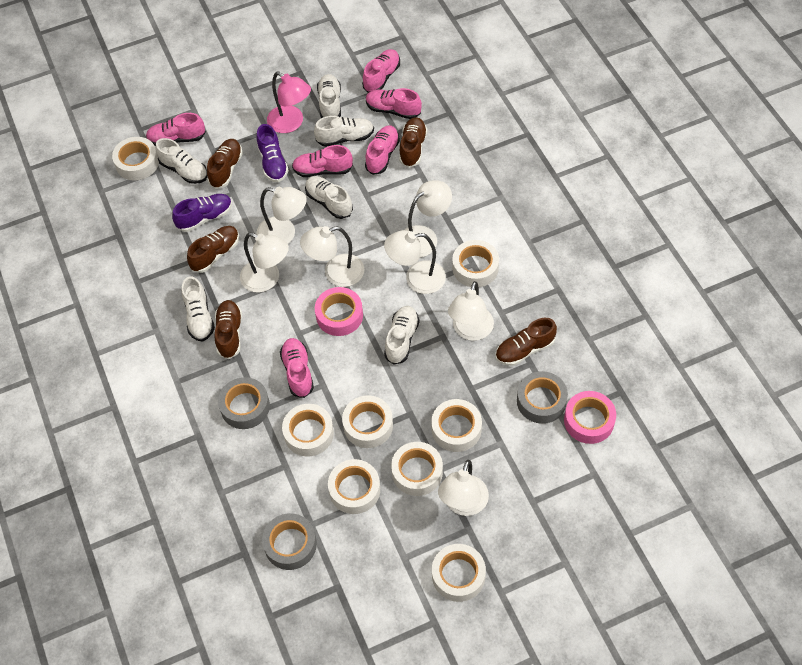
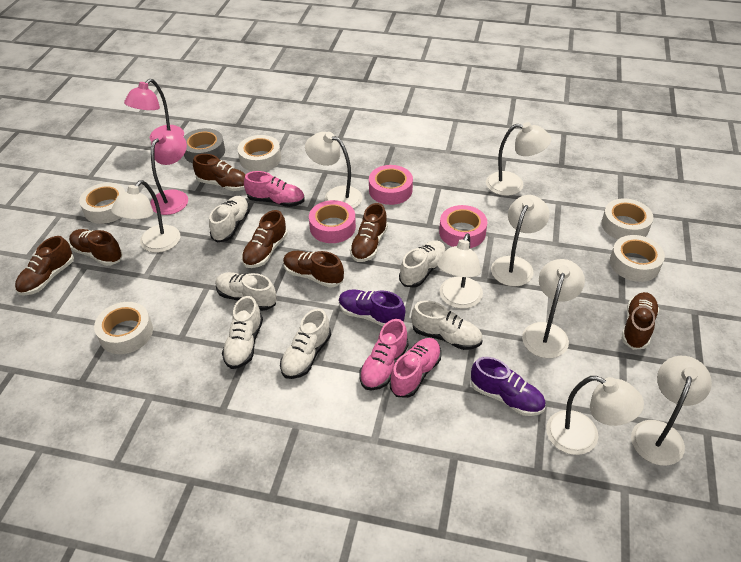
brown shoe: [187,226,239,273] [207,139,243,189] [214,300,242,359] [399,117,427,168] [495,318,557,366] = 5 -> [15,236,74,296] [69,229,123,266] [193,154,246,191] [241,210,288,268] [283,251,344,288] [350,203,388,262] [621,292,659,350] = 7
grey tape: [218,377,270,429] [262,513,317,570] [517,371,568,424] = 3 -> [184,128,225,164] = 1
pink lamp: [267,72,311,133] = 1 -> [124,79,184,142] [150,130,188,215] = 2
pink shoe: [146,113,206,146] [280,338,314,398] [292,145,353,177] [362,49,400,93] [365,126,400,175] [366,88,422,119] = 6 -> [244,171,305,207] [359,319,409,390] [389,338,441,398] = 3
pink tape: [315,287,363,336] [564,391,616,444] = 2 -> [309,200,356,243] [369,165,413,205] [439,205,487,248] = 3
white lamp: [240,233,289,293] [256,187,307,244] [300,226,364,287] [384,230,446,294] [405,180,452,257] [438,460,489,516] [448,281,494,341] = 7 -> [111,180,180,253] [305,132,362,209] [437,233,483,309] [486,122,551,196] [491,195,550,287] [522,259,585,358] [546,376,644,455] [631,356,712,466] = 8
white tape: [112,137,159,180] [282,404,334,456] [328,459,380,514] [342,395,393,448] [391,442,443,496] [431,399,482,452] [432,544,486,602] [452,240,499,287] = 8 -> [79,183,125,224] [94,302,153,354] [238,135,281,172] [601,198,653,239] [610,235,665,282] = 5

